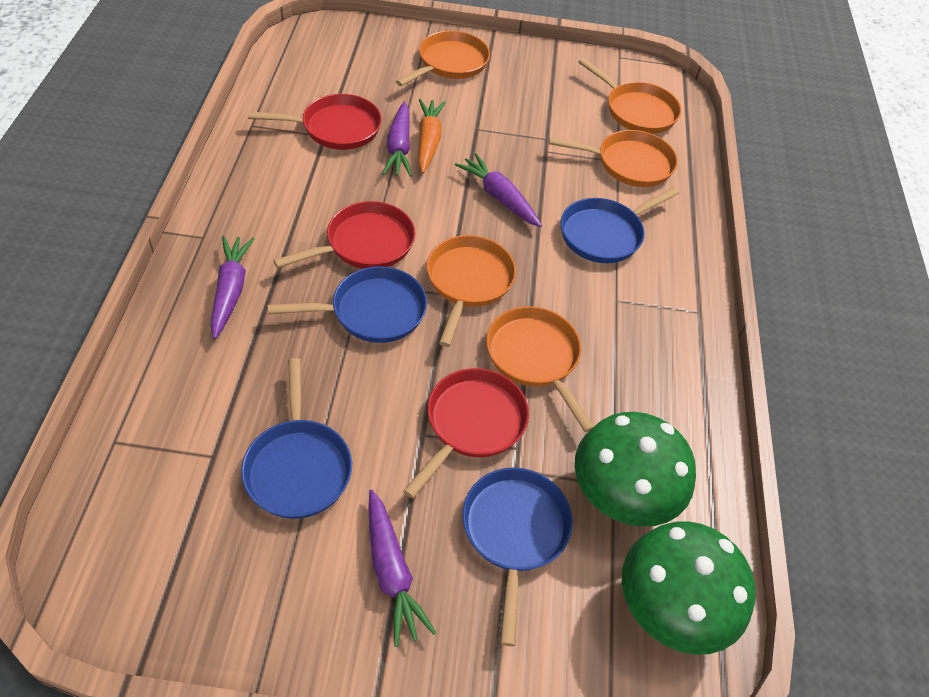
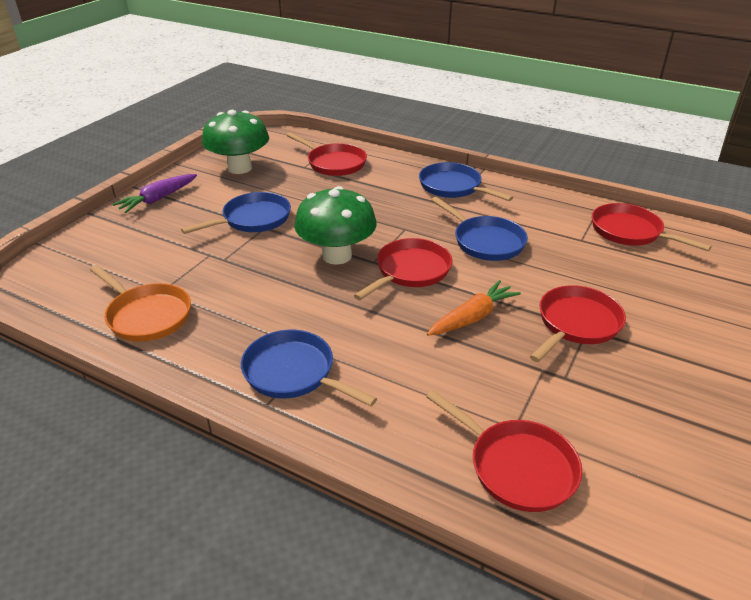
orange pan: [396,31,490,86] [427,235,516,347] [486,306,594,433] [549,130,678,187] [578,58,681,134] = 5 -> [90,265,191,342] = 1
purple carrot: [210,236,255,339] [368,489,436,647] [382,102,412,177] [455,153,542,227] = 4 -> [112,174,197,213] = 1
red pan: [248,94,382,150] [273,201,416,269] [403,368,529,499] = 3 -> [287,132,367,176] [354,238,452,300] [426,390,582,512] [530,285,626,362] [592,203,712,251] = 5

